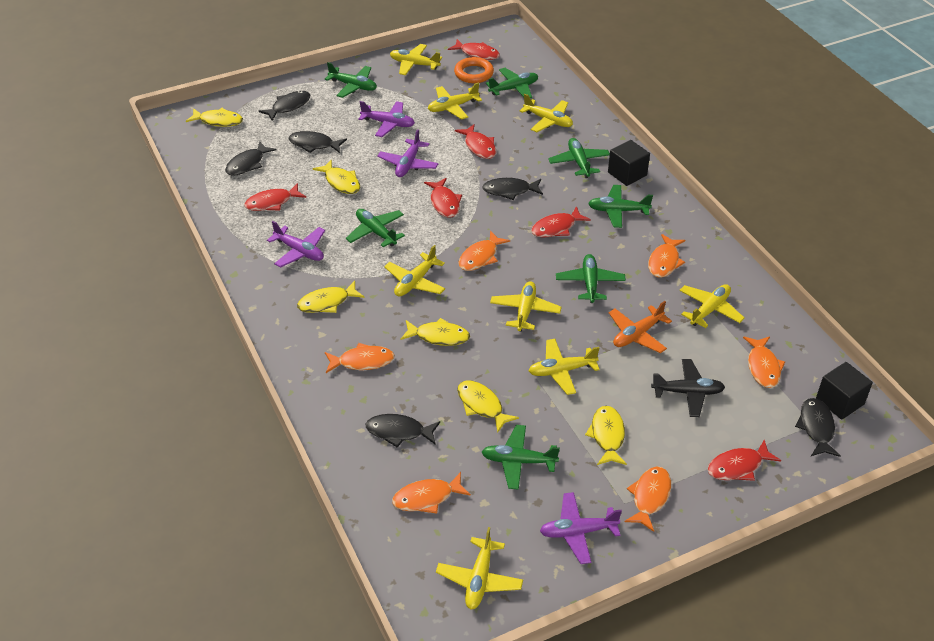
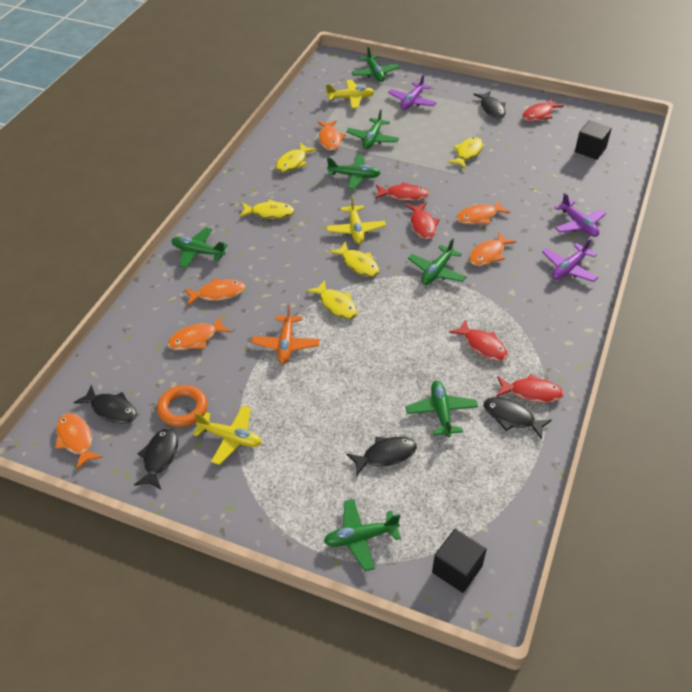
black fish: [225,141,277,176] [259,91,310,121] [289,131,347,153] [366,414,440,447] [482,178,543,200] [795,398,841,457] = 6 -> [74,385,137,424] [134,429,178,489] [346,437,417,476] [473,91,506,119] [483,397,552,439] = 5
black plane: [651,359,725,417] = 1 -> none = 0
purple plane: [267,221,325,268] [358,101,415,137] [377,129,439,177] [540,492,622,564] = 4 -> [388,74,437,110] [542,238,598,282] [554,193,606,237] = 3
red fish: [244,183,306,211] [424,178,462,217] [448,39,500,60] [455,124,496,159] [531,206,591,237] [707,439,781,481] = 6 -> [375,182,429,201] [406,202,440,239] [449,320,508,361] [496,374,564,403] [522,98,564,122] = 5
yellow fish: [186,108,243,127] [297,281,365,313] [313,159,360,194] [400,318,470,346] [457,380,519,433] [585,406,627,465] = 6 -> [239,200,295,219] [276,142,317,173] [307,280,357,319] [329,241,379,277] [448,137,483,169] = 5
yellow plane: [384,245,445,296] [390,44,442,75] [428,82,482,119] [436,527,523,609] [490,281,562,332] [519,94,573,132] [529,339,600,395] [679,284,745,328] = 8 -> [193,405,262,465] [326,80,374,109] [326,195,386,244] = 3

